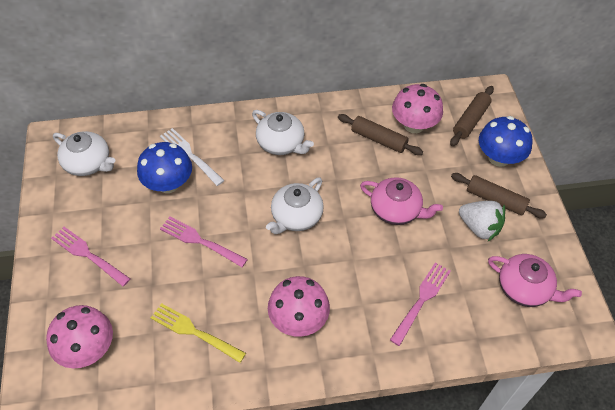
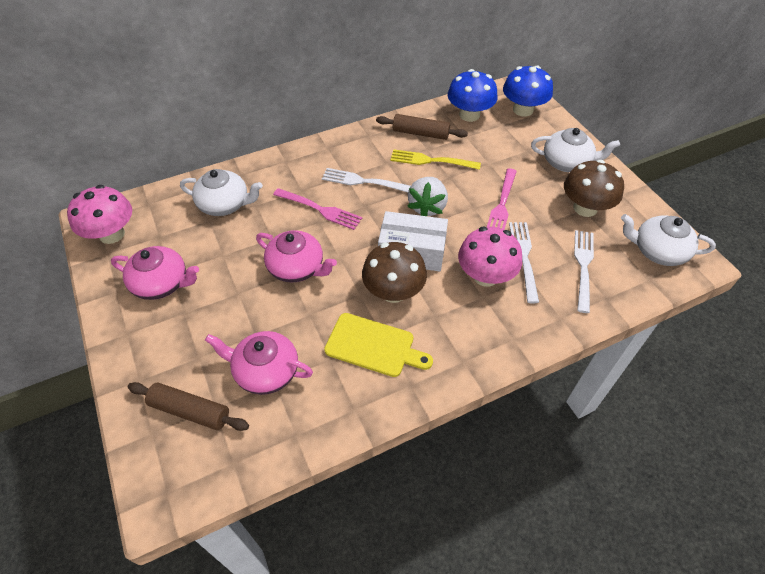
brown mushroom: none = 0 -> [362,242,427,303] [564,160,624,217] = 2
brown rolling pin: [338,114,423,155] [450,86,494,146] [451,173,547,218] = 3 -> [128,382,249,431] [376,114,468,140] = 2
pink fork: [51,227,130,286] [160,217,248,267] [390,262,451,346] = 3 -> [273,188,362,230] [487,168,517,230] = 2
pink mushroom: [46,305,113,369] [268,276,330,337] [392,84,443,133] = 3 -> [67,185,132,244] [458,227,522,287] = 2
pink teapot: [360,177,443,225] [488,254,582,307] = 2 -> [111,246,199,300] [205,331,313,395] [256,230,337,282] = 3
white box: none = 0 -> [378,211,448,271] = 1
white fork: [160,128,225,186] = 1 -> [322,168,410,192] [509,222,539,303] [574,230,594,313] = 3
yellow cutting board: none = 0 -> [324,313,433,377] = 1

